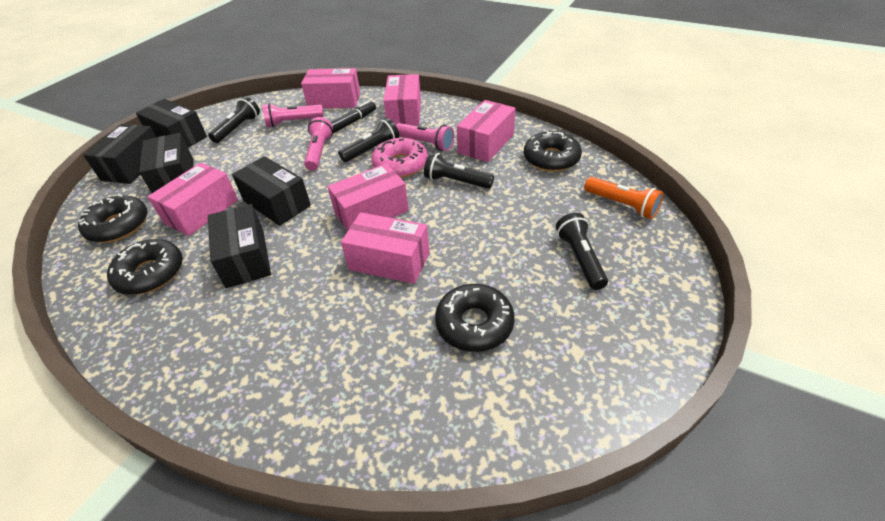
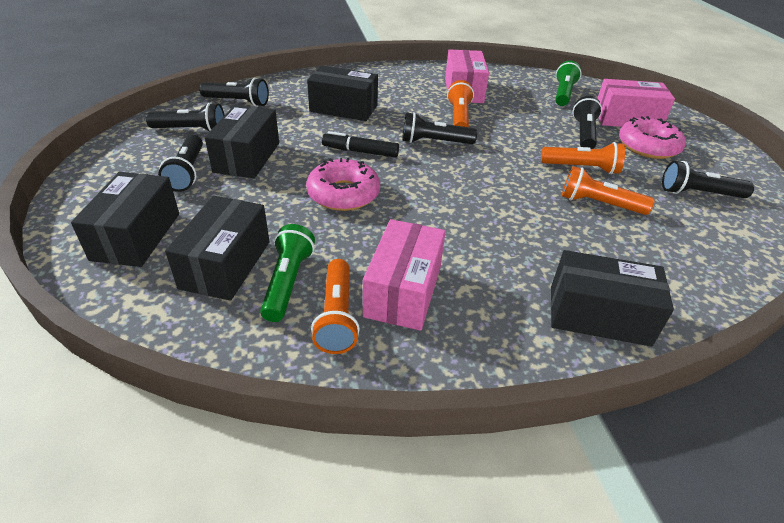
black donut: [78,194,148,243] [107,239,183,295] [435,284,515,352] [524,131,582,172] = 4 -> none = 0
black flashlight: [208,97,260,143] [338,118,400,162] [424,152,494,189] [556,213,608,290] = 4 -> [146,102,225,132] [158,135,203,192] [199,78,269,107] [402,112,477,144] [573,96,602,149] [662,161,754,198] = 6
green flashlight: none = 0 -> [260,224,315,322] [555,61,581,106] = 2
orange flashlight: [584,177,663,219] = 1 -> [311,259,360,354] [447,80,474,127] [541,142,625,174] [562,166,655,215] = 4
pink box: [148,163,238,236] [301,68,360,108] [328,163,409,231] [341,212,430,284] [383,74,421,125] [457,100,516,162] = 6 -> [363,219,446,331] [445,49,489,103] [597,79,675,127] = 3
pink donut: [371,138,428,178] = 1 -> [306,158,380,211] [619,116,686,159] = 2
pink flashlight: [263,103,324,127] [304,117,333,171] [396,123,454,151] = 3 -> none = 0

